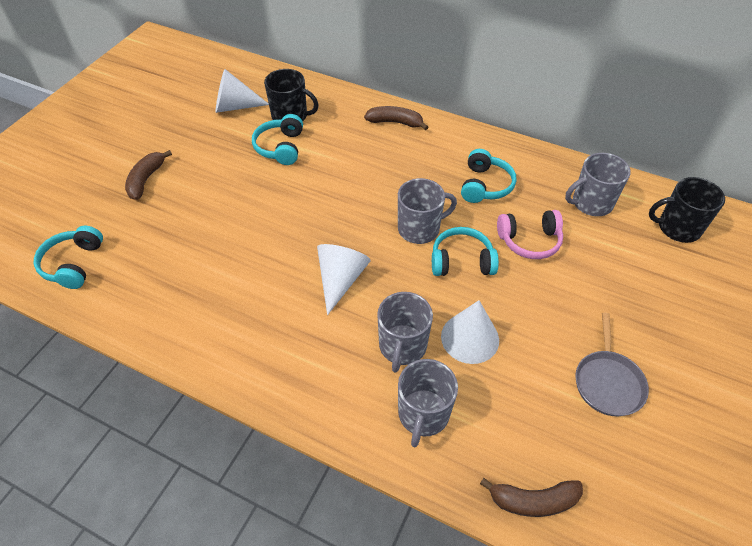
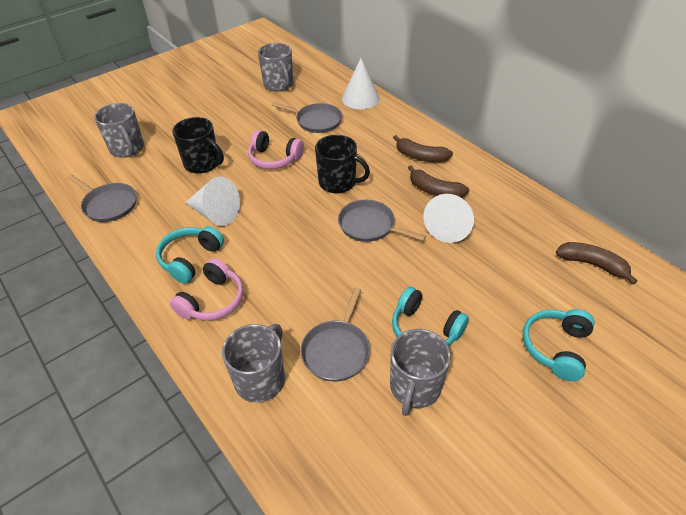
grey pan: [575,313,649,416] = 1 -> [68,175,137,222] [272,102,342,133] [300,287,370,382] [338,200,426,242] = 4
pink headphones: [497,210,563,259] = 1 -> [170,258,243,321] [248,130,304,169] = 2
turquoise headphones: [34,226,103,289] [252,114,303,165] [432,227,499,276] [461,149,516,203] = 4 -> [156,226,224,284] [392,287,469,346] [522,309,595,381] = 3

